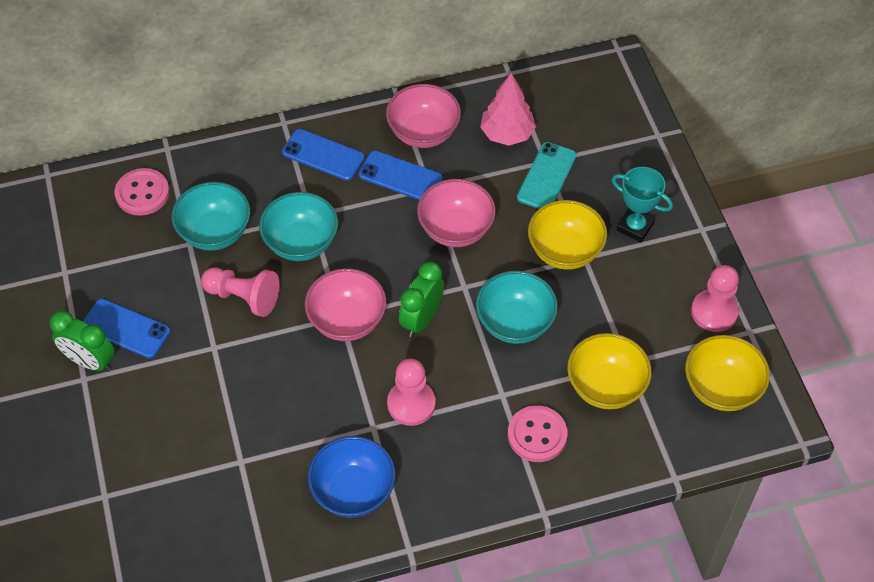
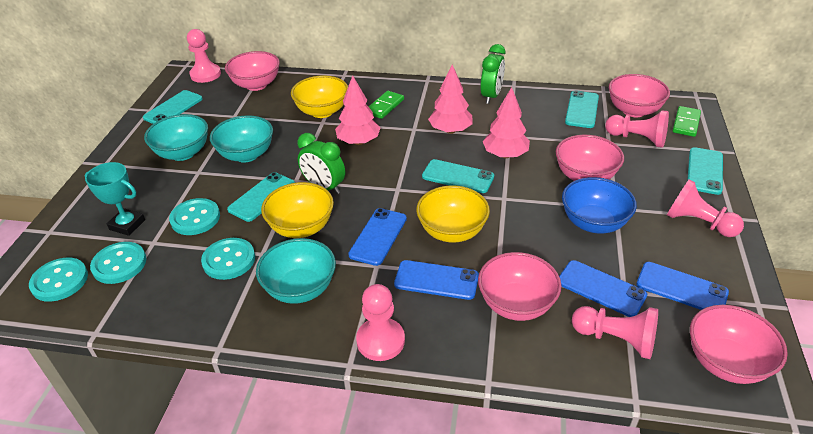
blue phone: [83,299,170,358] [282,129,365,181] [359,151,442,200] = 3 -> [348,208,407,266] [394,260,479,300] [559,260,647,317] [636,262,729,310] = 4
green domino: none = 0 -> [368,91,404,119] [672,106,701,137] = 2
pink bowl: [305,268,386,341] [386,84,461,148] [417,179,496,247] = 3 -> [225,51,280,91] [478,252,562,321] [556,135,624,181] [609,74,670,117] [690,305,788,384] = 5
pink button: [115,168,170,216] [508,405,568,462] = 2 -> none = 0
pink pawn: [201,267,280,317] [387,359,435,426] [691,265,739,332] = 3 -> [187,29,221,83] [356,284,405,361] [572,306,658,359] [605,111,669,148] [667,179,744,237] = 5
pink tree: [480,73,536,146] = 1 -> [335,75,381,145] [428,65,473,134] [483,87,530,158] = 3
turquoise button: none = 0 -> [29,258,88,302] [90,242,146,284] [169,198,220,235] [201,238,255,280] = 4
turquoise phone: [517,142,577,209] = 1 -> [143,90,203,124] [227,172,295,222] [422,159,494,193] [565,90,599,128] [687,147,723,195] = 5

